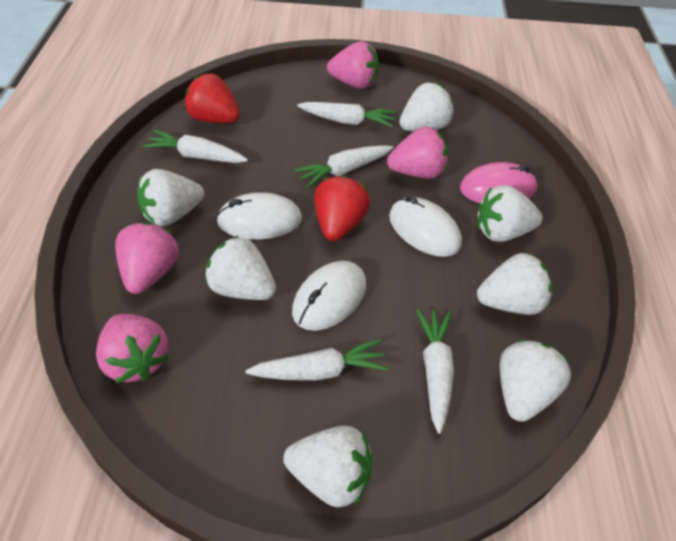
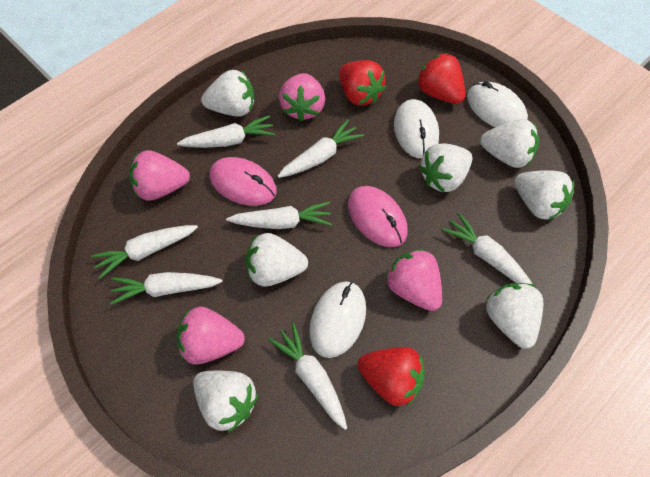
pink mouse: [460,162,538,203] = 1 -> [210,157,277,206] [348,186,407,247] = 2
red strawberry: [184,73,240,123] [314,175,370,241] = 2 -> [339,60,386,106] [357,347,425,406] [416,53,465,104] = 3
white carrot: [143,130,248,163] [245,339,388,381] [294,145,393,188] [297,102,396,128] [416,309,454,434] = 5 -> [91,225,198,279] [110,272,223,305] [177,115,275,148] [226,202,332,229] [268,323,347,430] [277,119,364,178] [442,213,532,284] = 7

